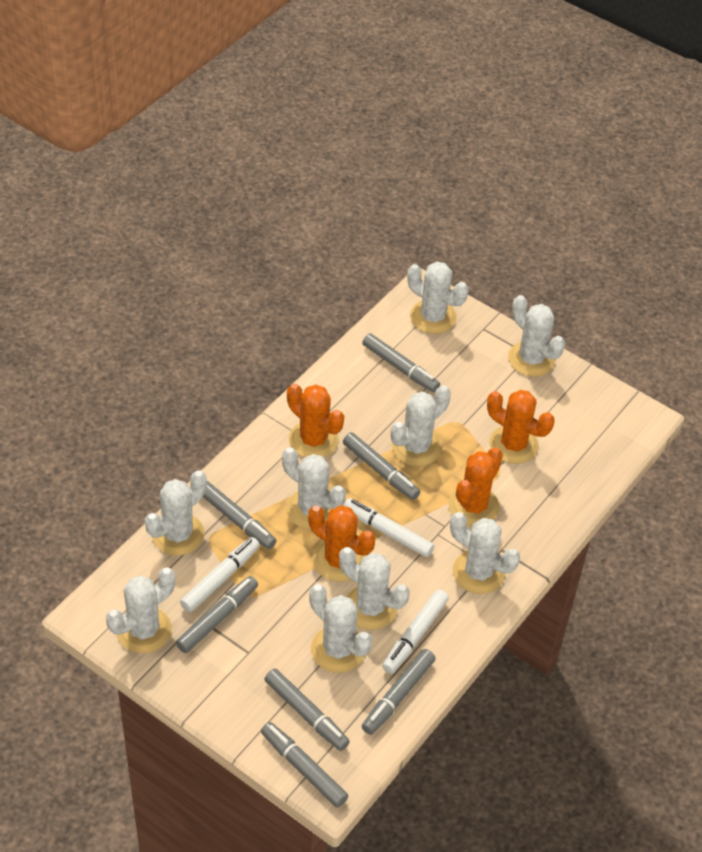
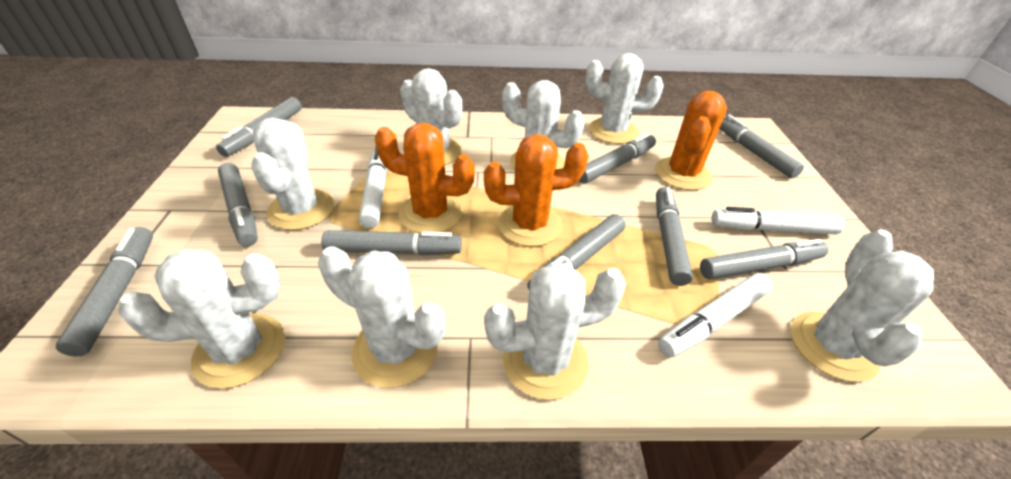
grey marker: [176,576,258,653] [203,481,276,549] [261,722,348,808] [264,668,350,751] [343,432,420,500] [362,333,440,392] [362,649,436,735] = 7 -> [56,227,153,356] [216,97,302,157] [218,163,258,246] [321,230,462,255] [527,214,626,291] [579,133,656,184] [656,187,693,286] [700,239,829,280] [719,114,804,178] = 9
orange cactus: [287,384,344,458] [308,505,375,582] [448,447,503,526] [487,390,555,464] = 4 -> [375,123,475,233] [484,134,589,246] [655,91,727,190] = 3
white cactus: [106,567,175,653] [145,470,207,556] [282,447,346,530] [309,584,372,673] [339,547,410,630] [391,385,451,466] [407,261,469,334] [450,512,520,594] [508,295,565,377] = 9 -> [118,249,285,389] [251,117,334,230] [318,246,446,388] [400,68,462,165] [484,262,626,400] [502,80,585,170] [586,53,664,144] [790,229,934,382] = 8

